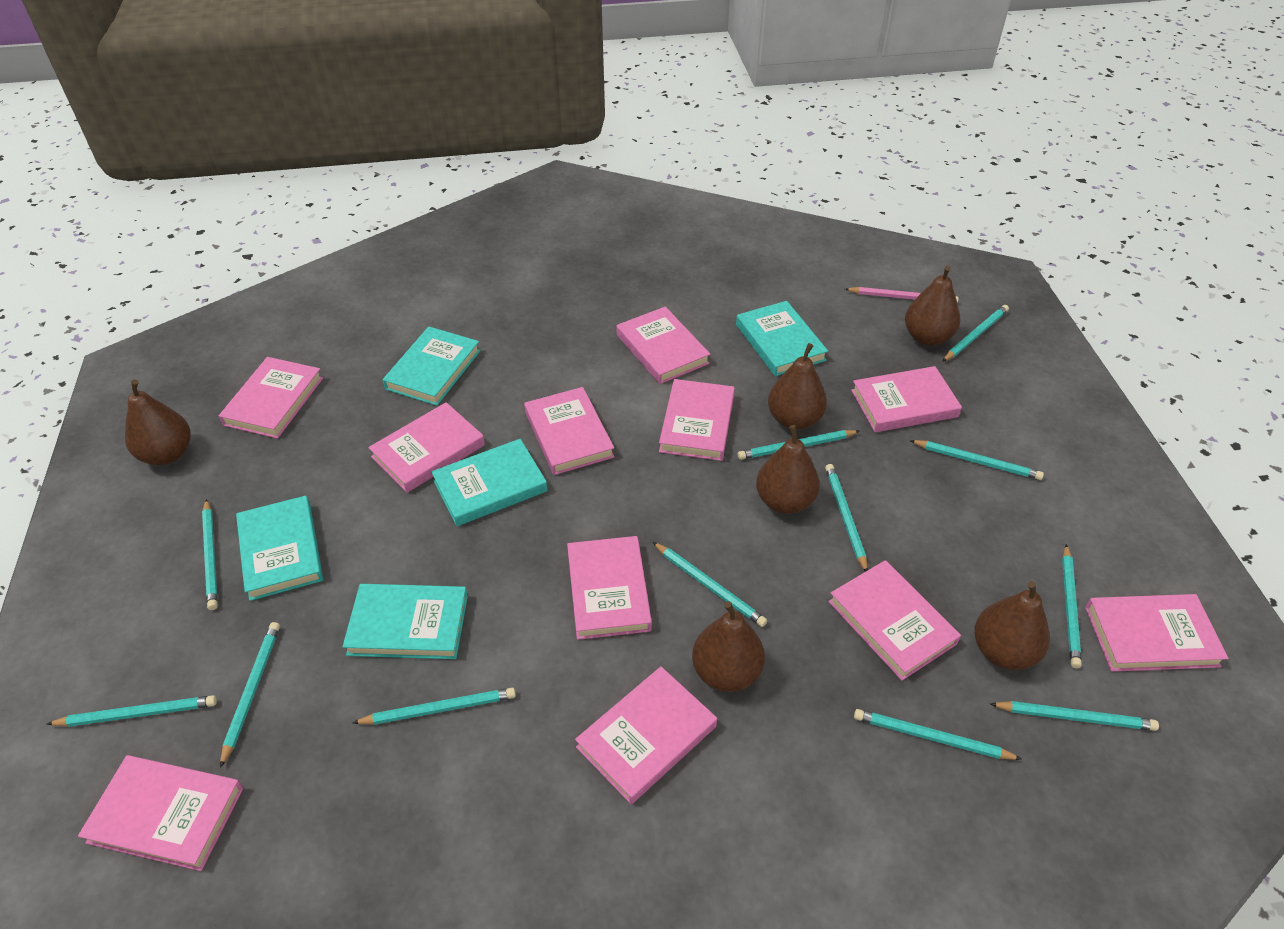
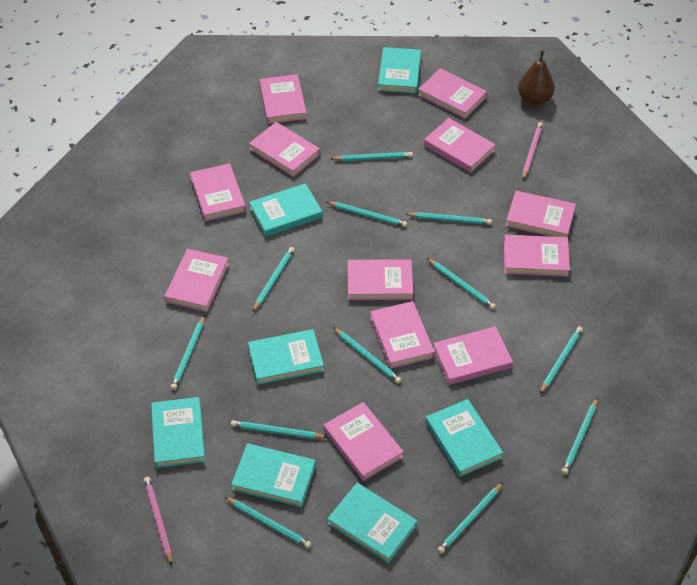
brown pear: [125,380,191,465] [692,601,765,692] [756,425,820,514] [768,343,827,430] [905,266,960,346] [974,581,1050,670] = 6 -> [518,50,555,105] = 1
pink book: [78,755,243,871] [219,357,323,439] [368,402,485,493] [524,387,615,475] [567,536,652,640] [575,666,717,804] [616,307,710,384] [659,379,735,461] [828,560,961,681] [851,366,962,432] [1085,594,1229,672] = 11 -> [164,249,229,312] [190,163,246,221] [249,122,320,177] [259,74,307,124] [324,402,404,481] [347,259,413,300] [370,301,435,369] [418,68,487,119] [424,118,496,173] [433,326,513,385] [504,235,570,277] [506,191,576,237] = 12
pink pencil: [845,287,958,303] = 1 -> [144,477,172,565] [523,122,543,179] = 2
turquoise book: [236,496,323,601] [343,584,468,659] [383,327,481,406] [431,439,548,526] [736,301,828,376] = 5 -> [151,397,205,468] [231,443,316,507] [248,329,324,385] [249,183,322,237] [327,483,417,564] [378,47,421,94] [426,399,503,477] = 7

